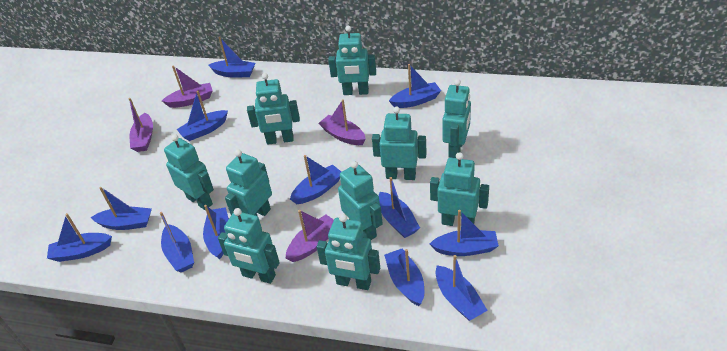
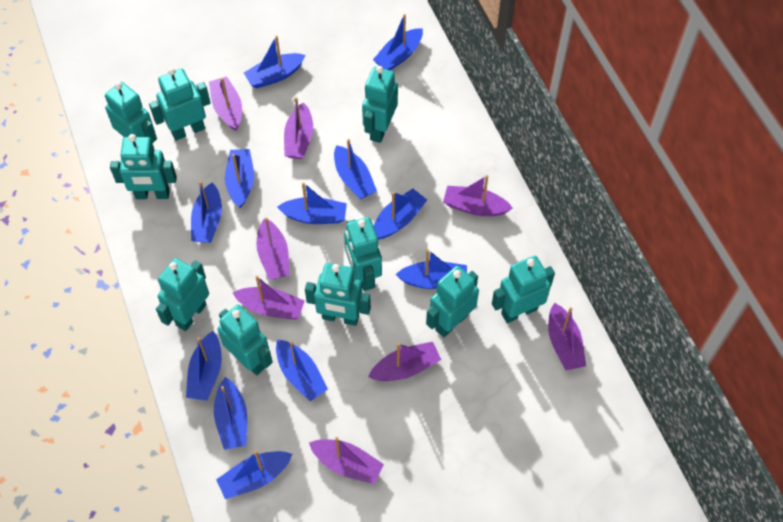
purple boat: [128,98,153,152] [162,66,213,108] [286,210,334,262] [318,99,366,145] = 4 -> [209,76,242,131] [233,276,305,320] [256,217,290,280] [284,97,313,159] [309,437,384,484] [368,342,441,381] [443,175,513,216] [548,303,586,370] = 8

